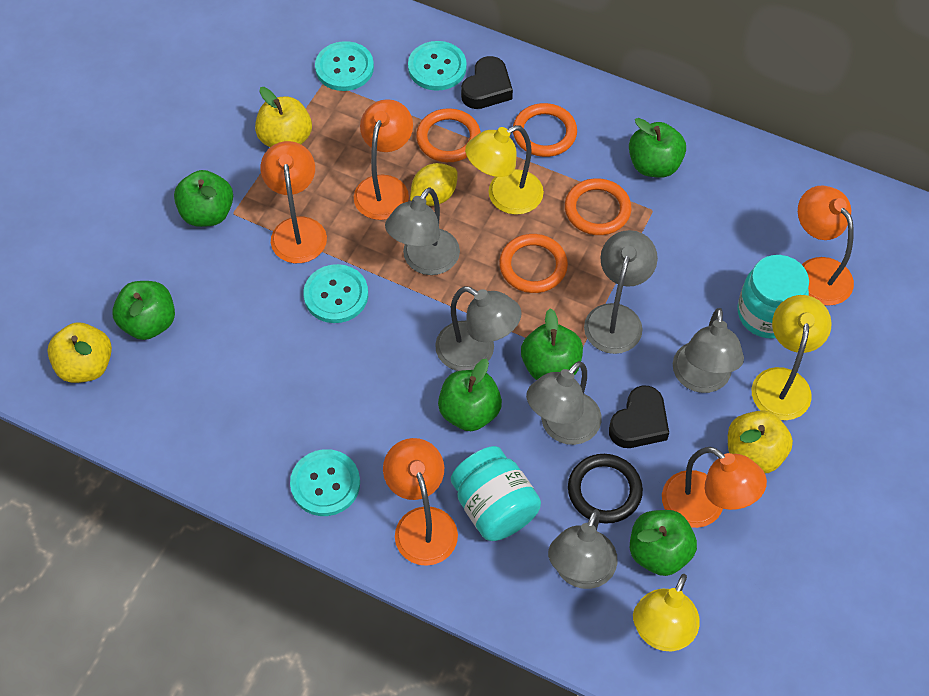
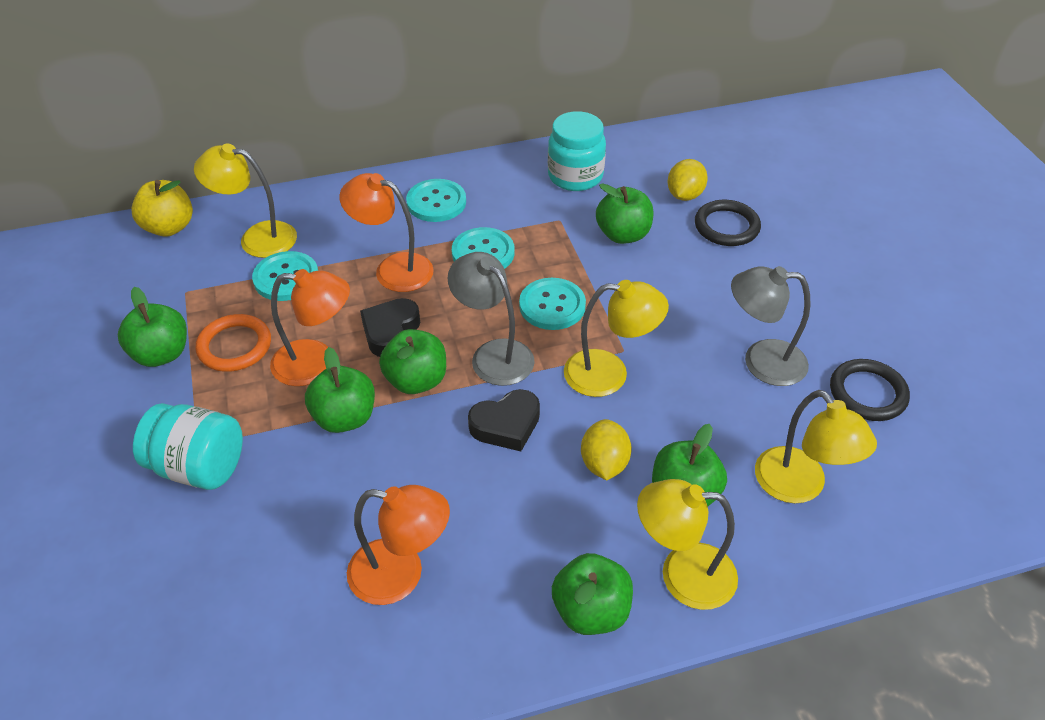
black ring: [568,454,643,524] = 1 -> [695,200,761,246] [830,359,910,421] = 2
grey lamp: [385,187,460,275] [435,286,521,371] [526,361,602,445] [548,509,618,589] [584,230,658,354] [673,308,744,393] = 6 -> [448,252,535,386] [731,266,811,386] = 2
orange lamp: [261,141,327,263] [354,99,413,220] [383,438,458,566] [662,447,767,528] [798,185,854,306] = 5 -> [270,269,350,386] [339,173,434,292] [347,485,450,605] = 3
orange ring: [416,108,481,162] [499,234,568,293] [513,103,577,157] [565,178,632,235] = 4 -> [196,314,271,372] = 1
yellow apple: [47,323,112,383] [255,87,312,147] [728,410,793,473] = 3 -> [131,180,193,237] = 1
yellow lamp: [465,125,544,215] [633,574,700,651] [752,295,832,420] = 3 -> [194,143,297,258] [564,280,669,397] [637,479,738,610] [755,390,877,503] = 4
yellow lemon: [410,163,458,206] = 1 -> [581,419,632,480] [668,159,708,201] = 2

